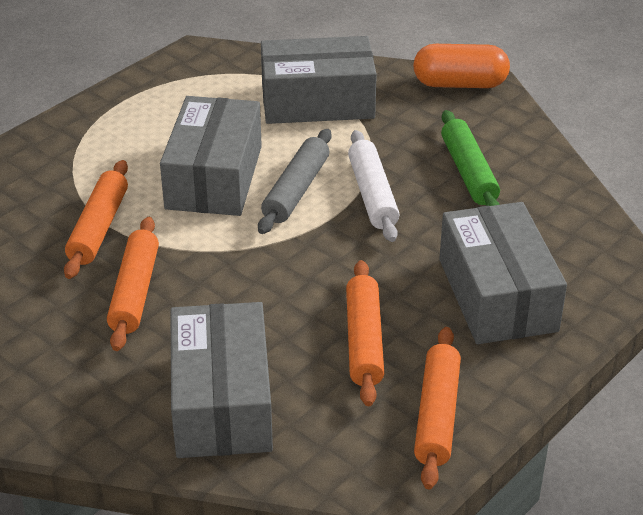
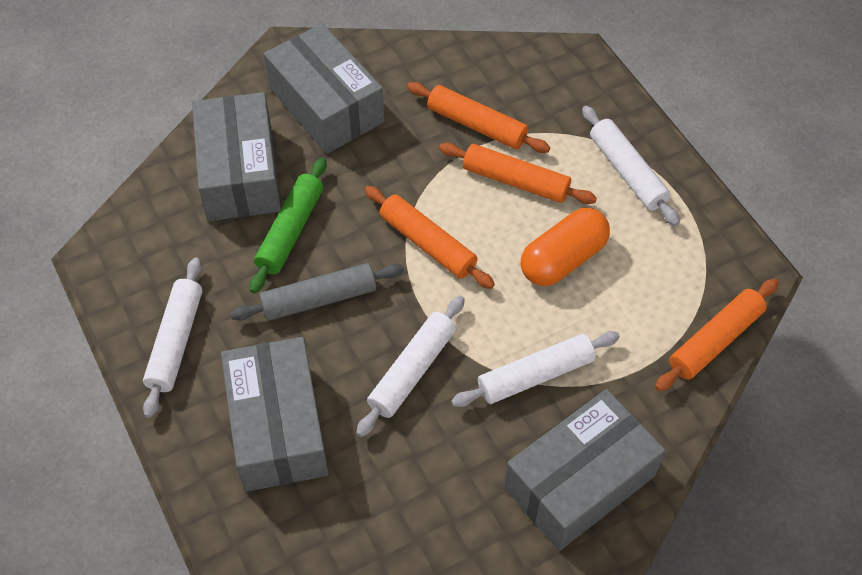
white rolling pin: [348,130,399,242] = 1 -> [143,258,202,418] [356,296,465,437] [451,331,620,407] [582,106,680,226] = 4

